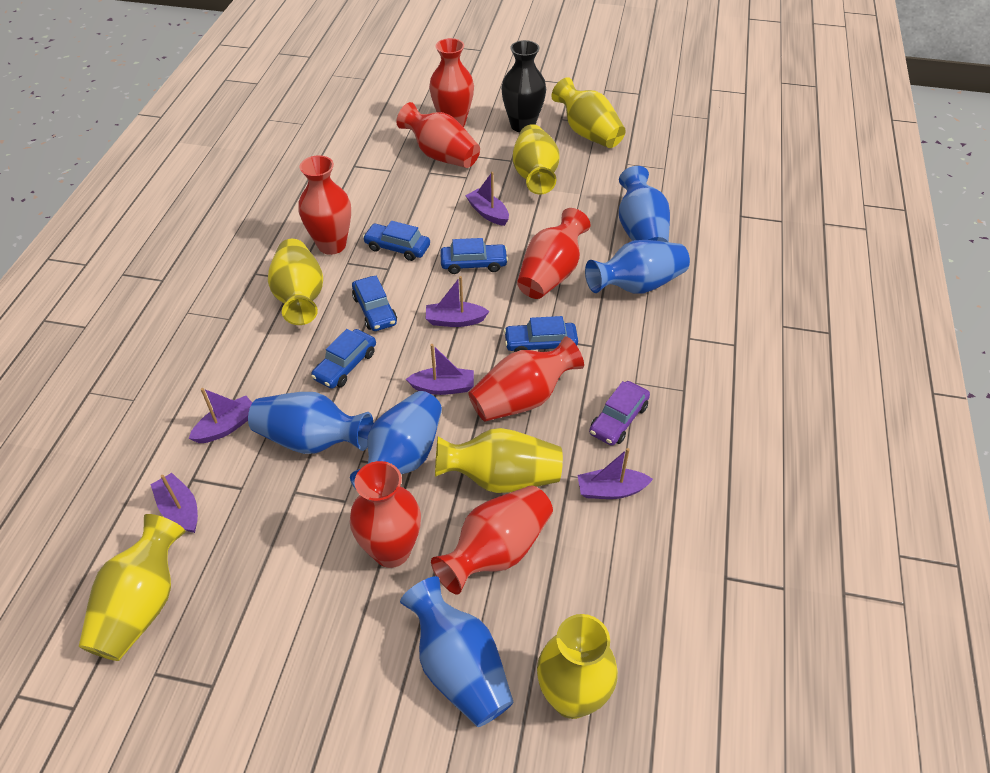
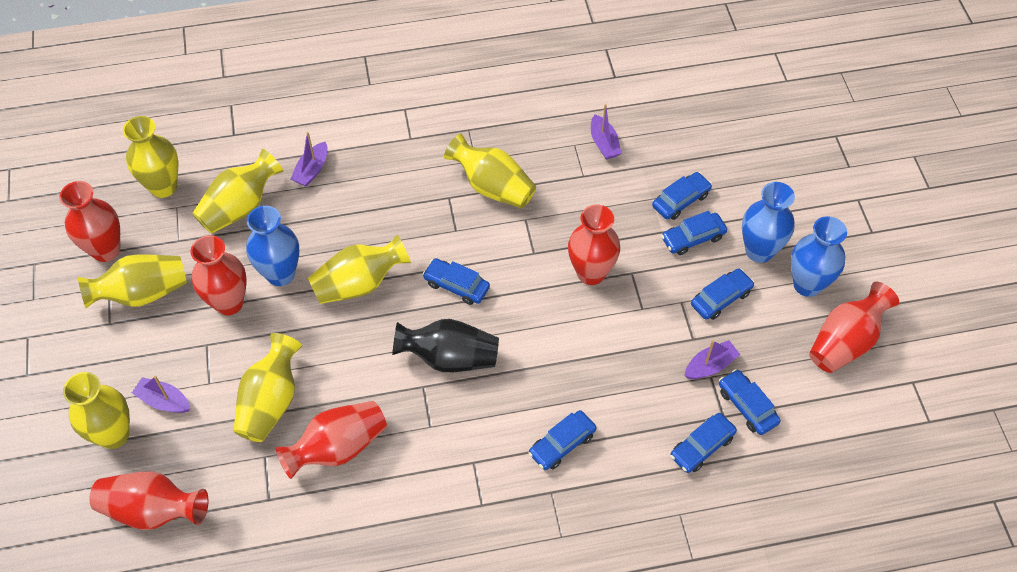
blue car: [311,329,376,389] [352,276,397,331] [363,221,430,261] [440,238,508,274] [504,316,578,352] = 5 -> [423,258,490,305] [528,410,597,470] [652,172,712,220] [661,211,727,255] [670,413,737,473] [691,268,754,320] [719,369,781,435] = 7
blue vase: [248,392,373,454] [350,391,442,489] [400,576,513,727] [585,240,690,294] [619,166,670,242] = 5 -> [246,206,299,286] [742,182,795,263] [791,216,847,297] = 3
purple boat: [150,473,198,533] [188,388,252,443] [406,344,474,395] [426,276,489,327] [465,172,509,226] [577,448,653,499] = 6 -> [132,376,190,413] [291,132,327,187] [591,104,622,160] [684,340,740,379] = 4
purple car: [589,381,650,446] = 1 -> none = 0
red vase: [298,155,351,255] [350,461,421,568] [396,102,480,168] [429,38,474,127] [431,485,553,594] [469,336,584,421] [517,208,590,299] = 7 -> [59,181,120,262] [90,471,208,530] [190,235,247,315] [275,401,387,479] [568,204,620,285] [809,282,899,373] = 6
yellow vase: [79,514,186,661] [268,239,323,325] [435,428,563,493] [513,124,560,194] [537,614,618,719] [551,77,626,148] = 6 -> [63,372,130,449] [78,254,187,308] [123,116,178,198] [193,149,283,233] [233,333,302,442] [308,234,411,304] [444,133,536,208] = 7

